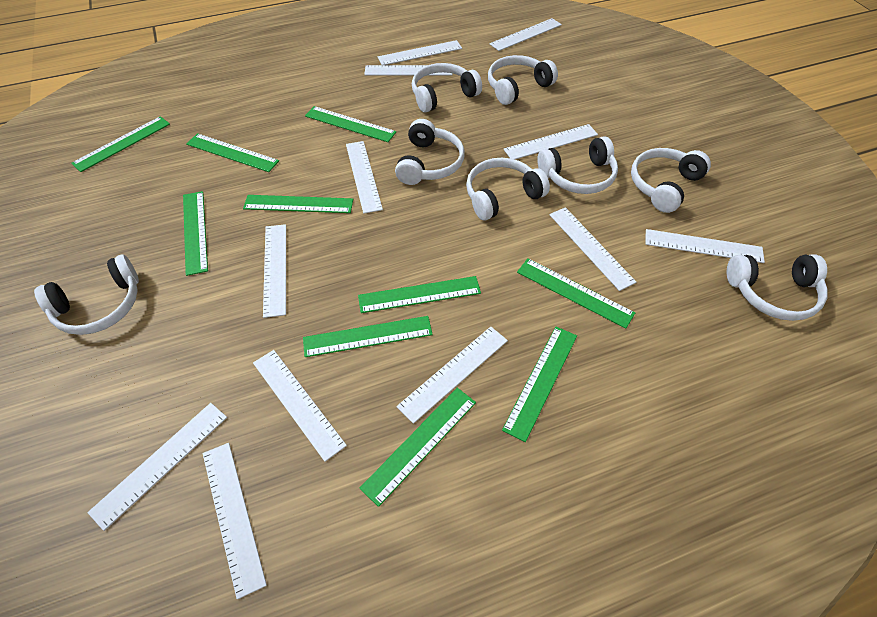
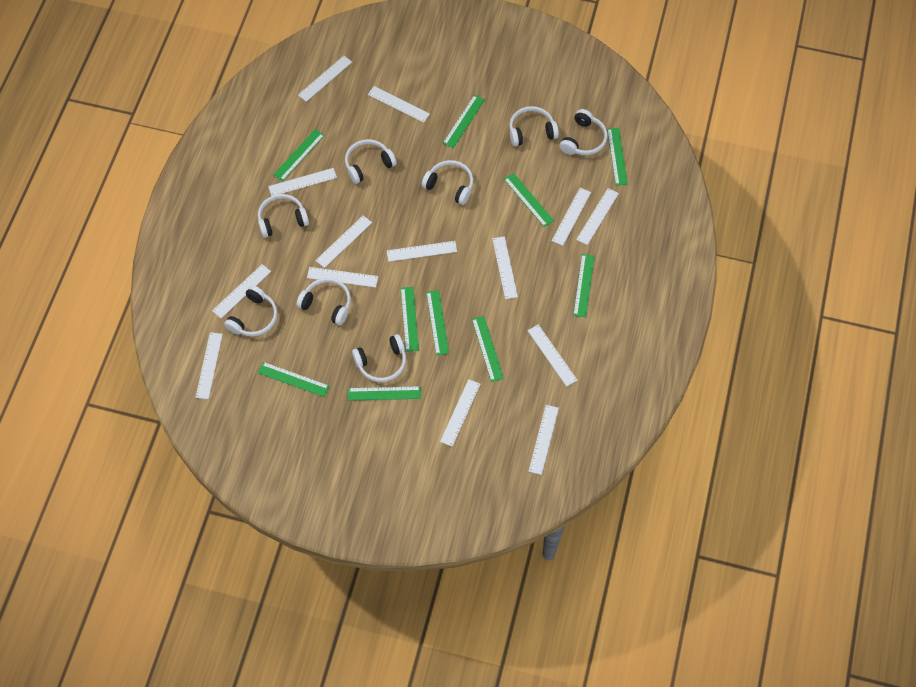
white ruler: [87,403,227,531] [203,443,267,599] [253,350,347,462] [263,224,286,318] [346,141,383,214] [364,65,452,76] [378,40,462,65] [396,327,508,424] [490,18,562,51] [503,124,598,160] [549,207,636,291] [646,229,765,263] = 12 -> [195,332,223,399] [212,264,271,318] [268,168,337,196] [298,56,352,102] [307,267,378,288] [315,216,372,268] [368,86,430,123] [387,241,457,262] [440,379,481,447] [492,236,518,299] [528,324,577,387] [528,405,559,475] [552,188,591,246] [576,188,619,245] = 14

